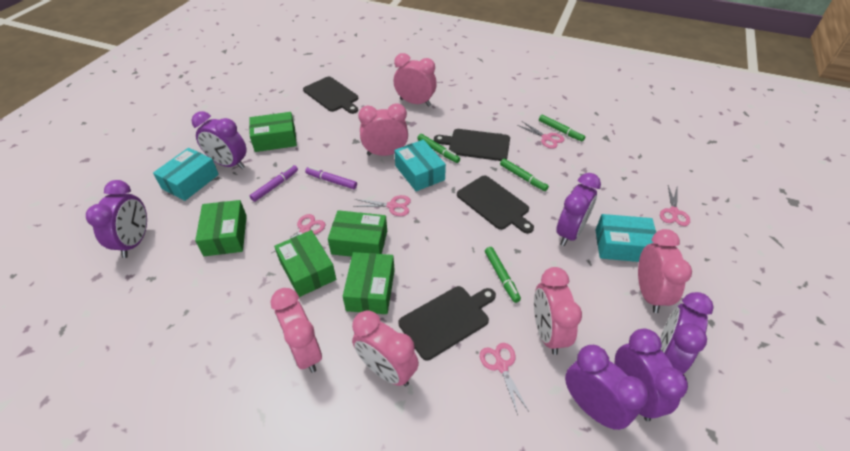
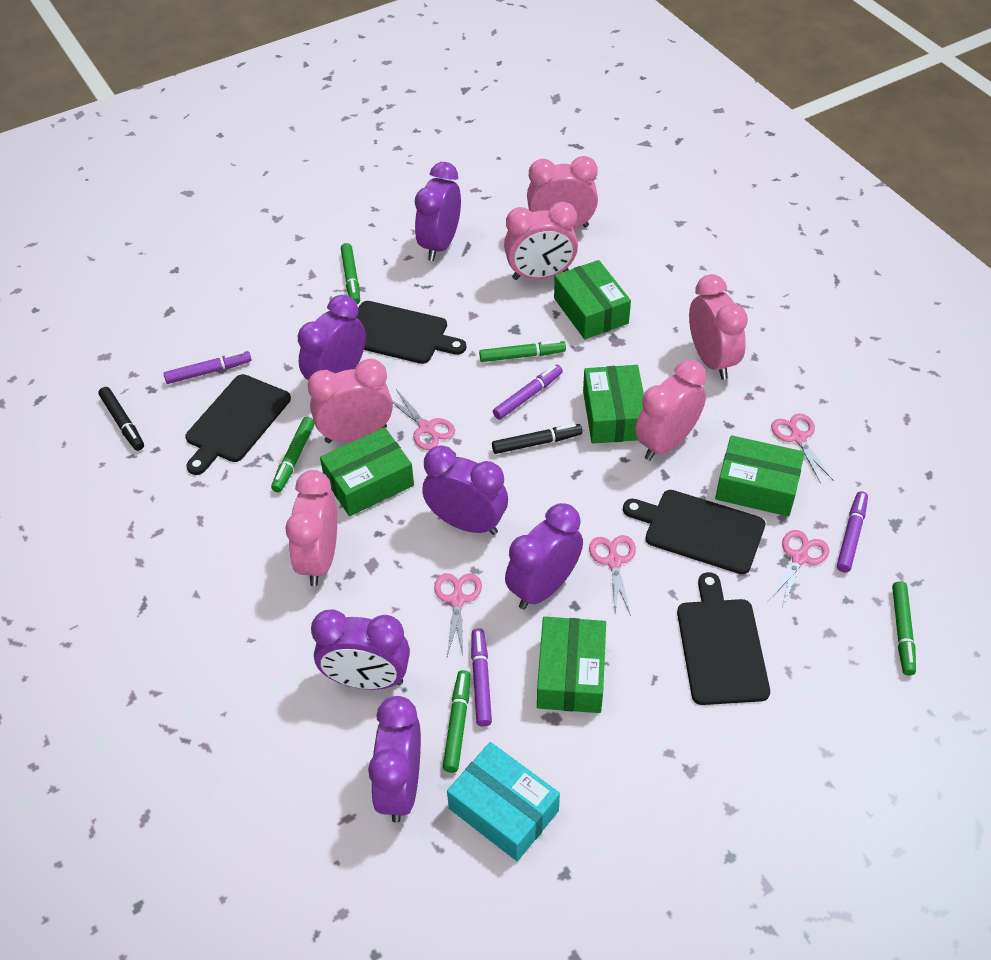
black marker: none = 0 -> [98,387,144,451] [492,423,582,454] = 2
green marker: [417,134,460,163] [485,247,521,303] [500,159,549,191] [539,115,585,142] = 4 -> [271,417,315,492] [341,243,360,304] [443,670,470,773] [479,340,566,362] [892,581,916,676] = 5
purple marker: [250,165,298,202] [305,167,357,189] = 2 -> [163,351,252,384] [471,628,492,727] [493,365,563,420] [837,491,868,573] = 4
turquoise box: [153,148,219,201] [394,140,446,191] [596,214,656,262] = 3 -> [447,742,560,861] = 1

